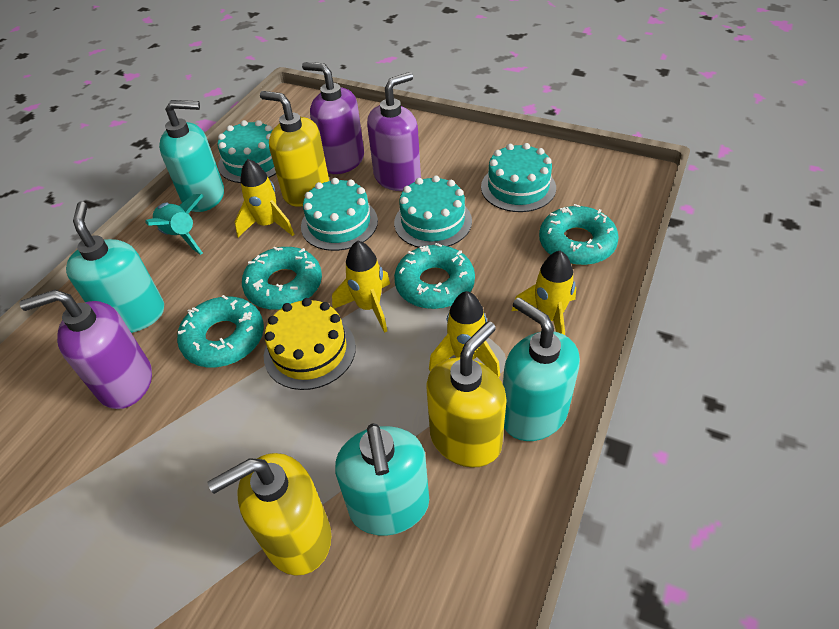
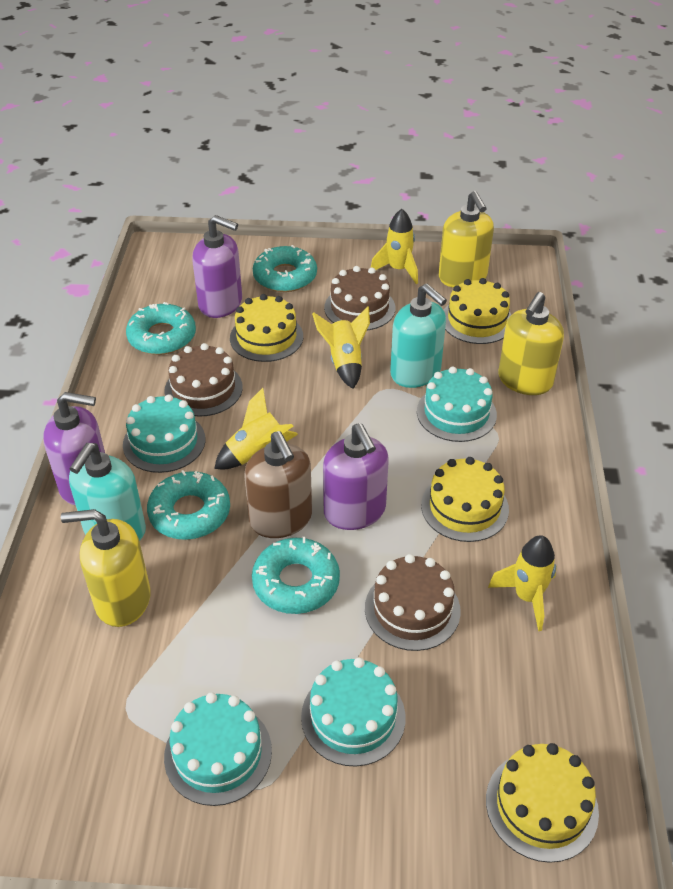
brown cake: none = 0 -> [164,343,243,417] [324,266,395,330] [365,554,461,651] = 3
brown soap dispenser: none = 0 -> [244,431,312,538] = 1
turquoise rocket: [146,194,204,255] = 1 -> none = 0
turquoise soap dispenser: [66,202,164,333] [159,100,224,212] [335,423,429,536] [503,298,580,441] = 4 -> [69,443,146,541] [390,284,447,388] = 2
yellow cake: [264,298,356,390] = 1 -> [230,294,303,362] [421,457,509,542] [444,278,511,344] [486,743,599,863] = 4

